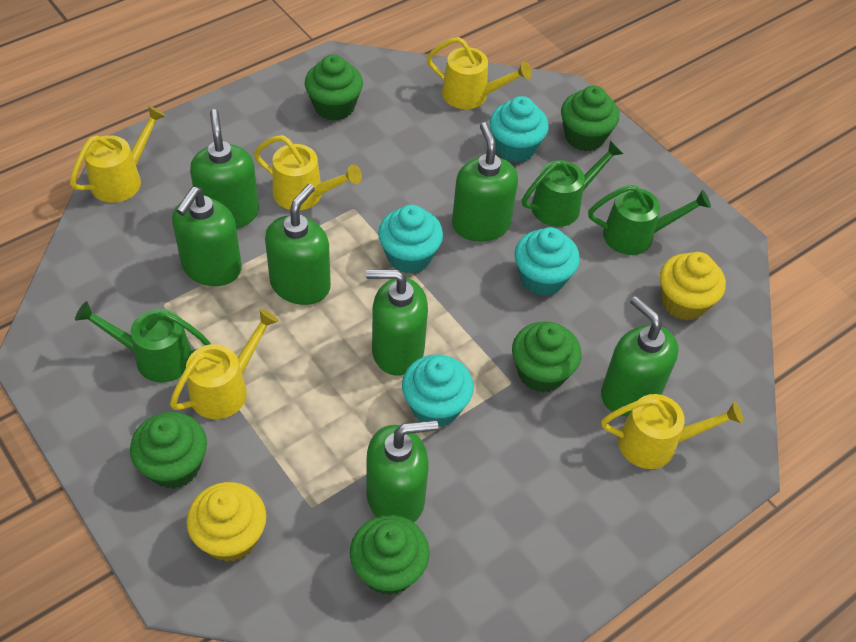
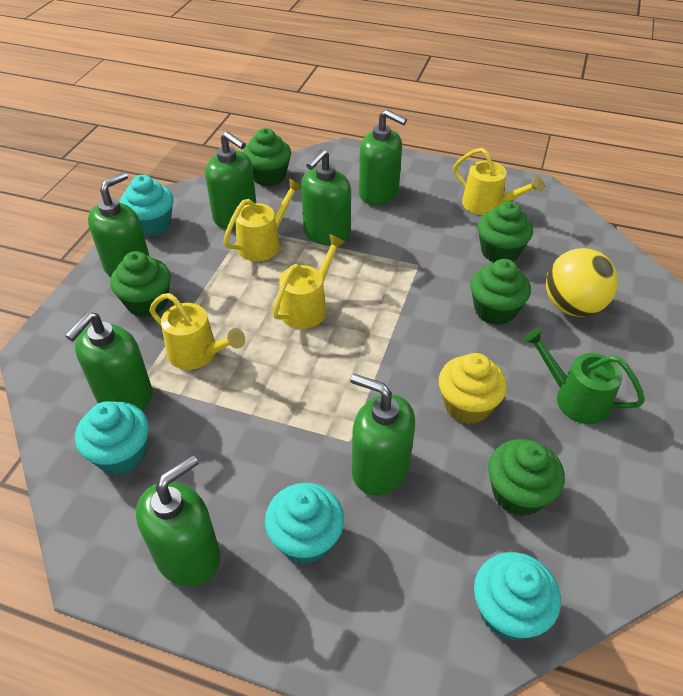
green watering can: [75,301,211,382] [522,140,623,227] [588,185,711,255] = 3 -> [523,328,645,424] = 1
yellow ball: none = 0 -> [546,248,618,317] = 1
yellow cupcake: [186,482,266,562] [660,252,726,320] = 2 -> [439,353,507,424] = 1
yellow watering can: [70,106,166,203] [170,309,279,419] [254,135,362,210] [427,37,532,109] [601,394,744,469] = 5 -> [150,293,245,370] [224,178,301,261] [272,234,345,329] [453,148,544,215] = 4

